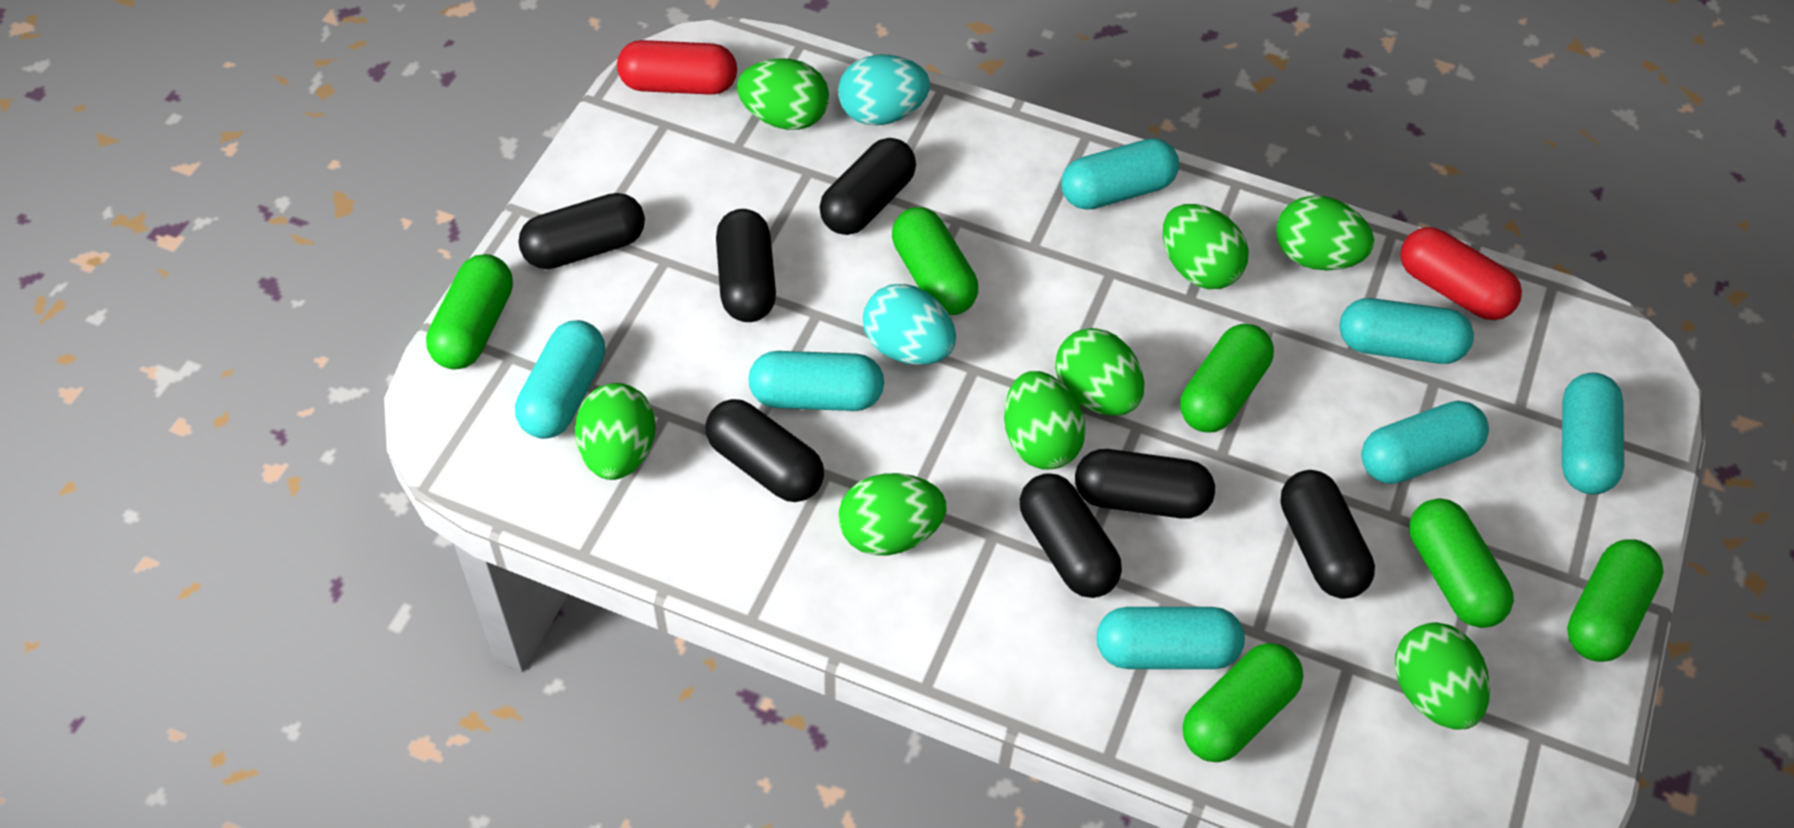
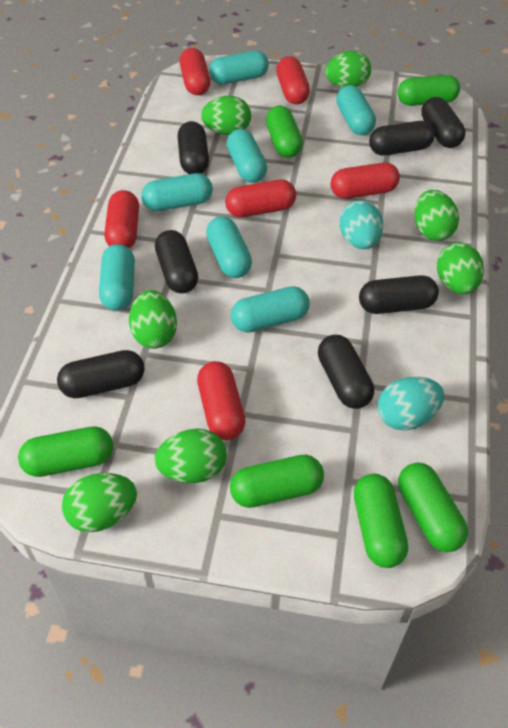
green egg: [575,383,656,480] [737,58,829,130] [838,473,946,556] [1004,371,1086,470] [1055,328,1144,416] [1163,204,1249,289] [1276,196,1374,271] [1395,622,1490,730] = 8 -> [62,473,137,533] [129,290,177,349] [154,428,227,483] [201,96,251,135] [325,51,371,88] [414,190,459,241] [437,242,484,294] = 7
red capsule: [617,40,737,95] [1400,227,1522,320] = 2 -> [104,190,139,249] [180,48,210,95] [197,361,245,440] [225,179,296,217] [276,56,310,104] [330,162,400,199] = 6

